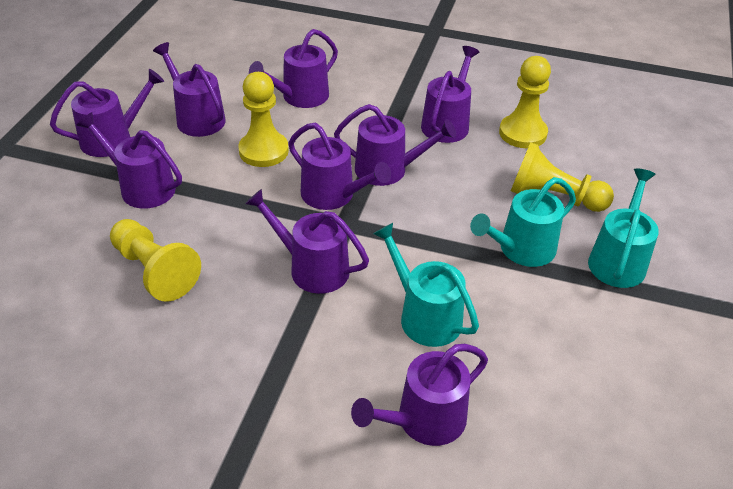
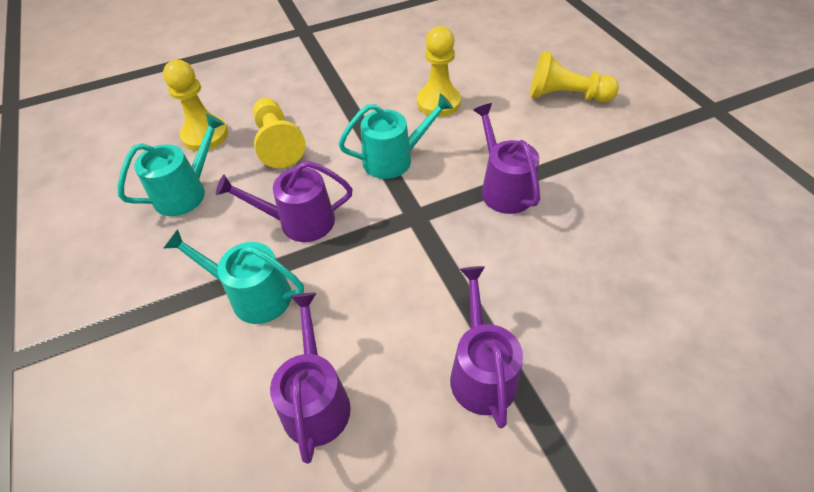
purple watering can: [50,69,164,157] [76,112,182,209] [153,42,226,137] [245,189,369,294] [249,29,338,108] [288,123,391,210] [334,104,456,186] [351,344,488,446] [421,46,479,143] = 9 -> [216,161,353,242] [270,293,351,464] [450,266,523,429] [473,103,540,214] = 4

